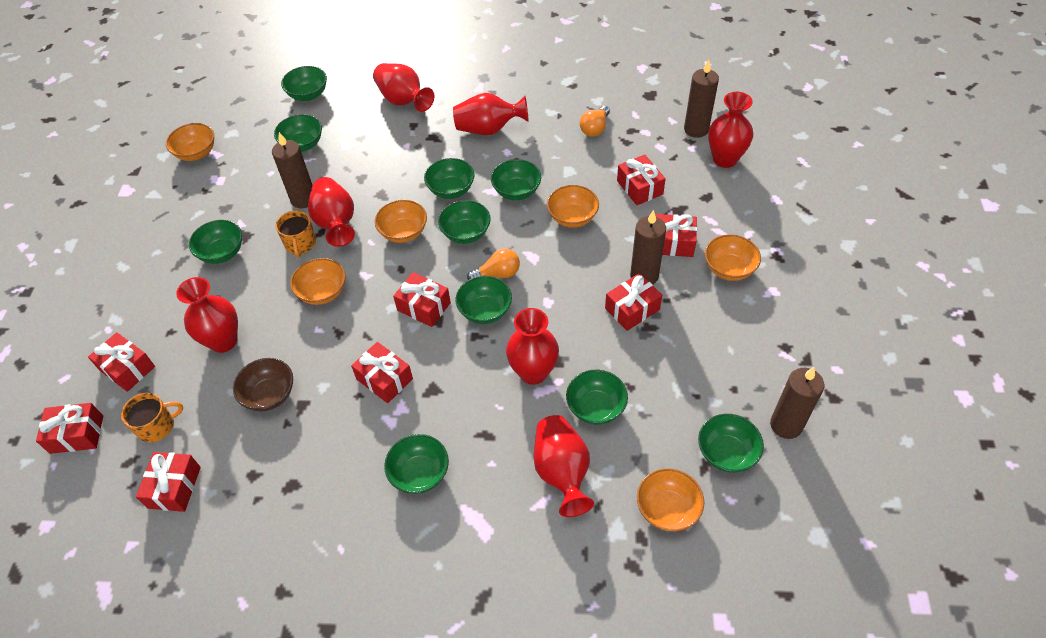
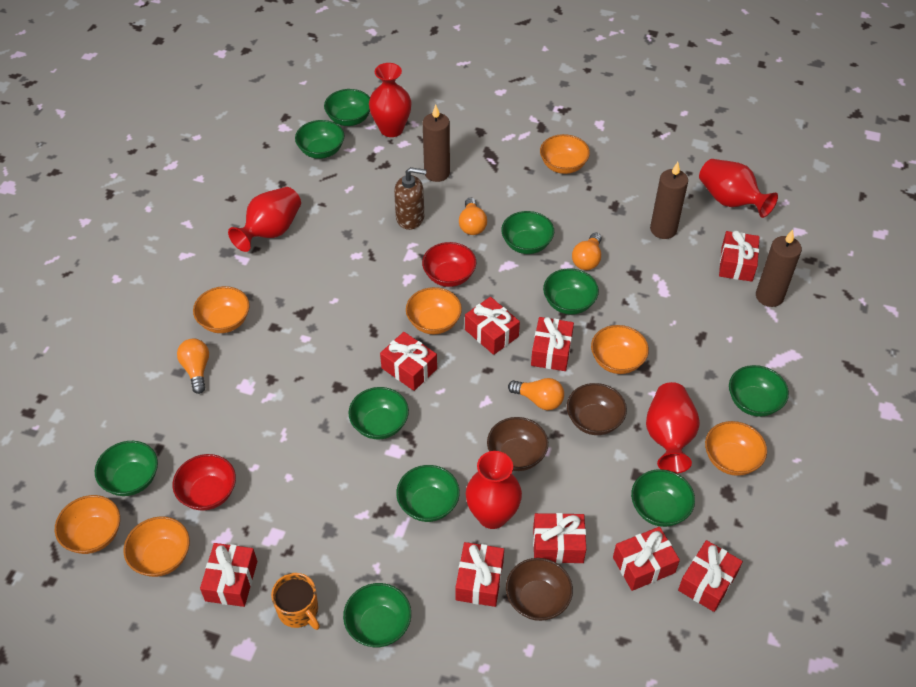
brown bowl: [233,358,293,411] = 1 -> [487,417,548,471] [506,558,573,621] [567,383,627,435] = 3
brown candle: [272,132,312,208] [630,210,666,284] [684,59,719,138] [770,367,824,439] = 4 -> [423,105,450,182] [650,162,688,239] [756,230,802,307] = 3
brown soap dispenser: none = 0 -> [394,167,427,230] = 1
orange bowl: [166,123,214,161] [290,258,346,305] [375,200,427,243] [547,185,599,228] [637,468,704,532] [705,234,761,281] = 6 -> [55,495,120,554] [124,516,190,577] [193,286,250,333] [406,287,462,334] [540,134,590,174] [591,325,649,374] [705,421,767,476] = 7
orange light bulb: [467,248,520,280] [580,106,610,137] = 2 -> [177,339,209,394] [459,197,487,235] [508,378,564,410] [572,232,602,270] = 4
orange mug: [121,393,183,443] [276,210,316,257] = 2 -> [271,573,320,630] = 1
red bowl: none = 0 -> [173,454,236,511] [422,242,476,287] = 2
red gift: [36,403,103,454] [88,332,155,392] [136,452,201,512] [351,342,413,403] [393,272,451,327] [605,273,662,331] [617,154,666,205] [655,214,697,257] = 8 -> [200,543,257,607] [380,332,437,391] [455,542,504,607] [465,297,520,355] [531,317,574,371] [533,513,586,563] [613,527,680,591] [678,540,743,612] [719,230,759,282] = 9
red vase: [176,277,238,353] [308,177,355,247] [373,63,434,112] [453,93,529,135] [506,308,559,385] [534,415,594,517] [708,92,753,168] = 7 -> [228,187,301,252] [369,63,412,137] [466,451,522,529] [646,382,700,473] [699,159,778,218] = 5

